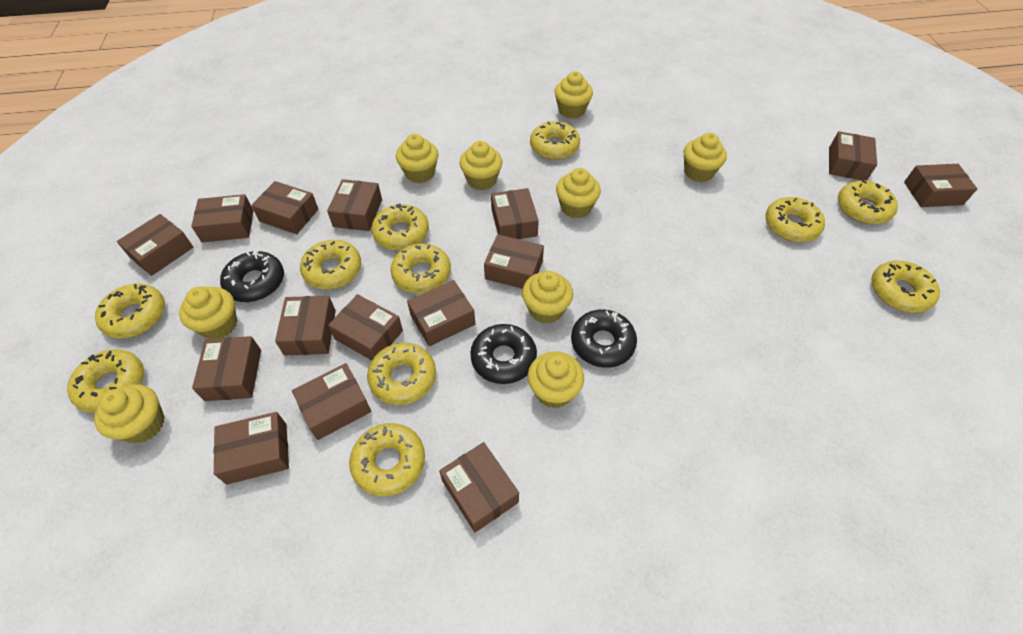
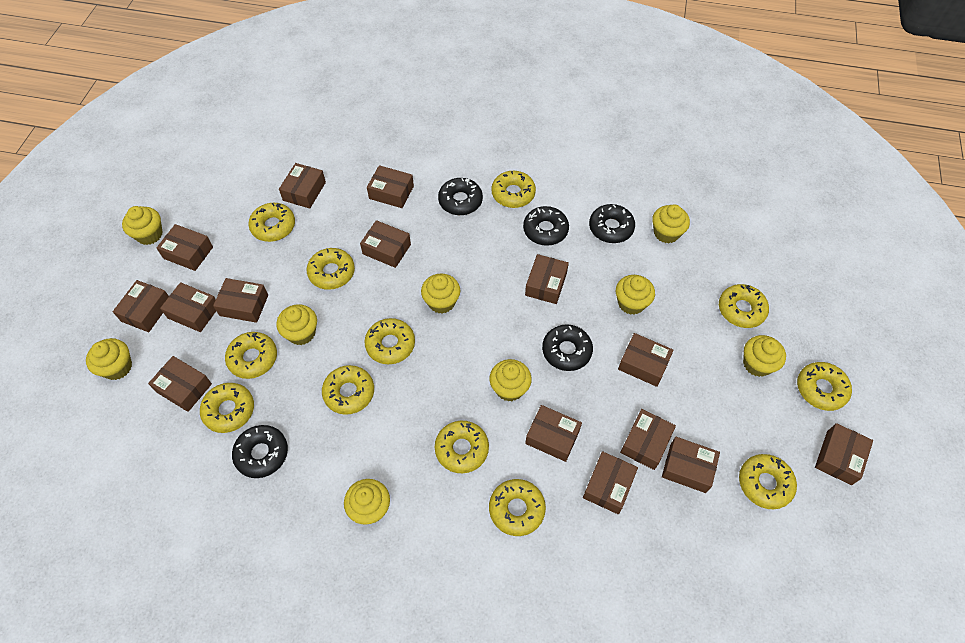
black donut: [220,251,284,302] [470,324,537,384] [571,310,637,368] = 3 -> [232,425,288,478] [438,178,483,215] [523,206,569,246] [542,324,593,371] [589,204,635,243] = 5
yellow donut: [67,349,144,413] [95,283,165,338] [300,240,361,289] [349,423,425,497] [367,343,436,405] [371,204,429,250] [390,243,451,294] [530,121,580,160] [765,197,825,242] [838,180,898,224] [871,260,940,313] = 11 -> [200,383,254,433] [225,332,277,379] [248,203,295,242] [307,248,355,290] [322,365,374,415] [365,318,415,364] [435,421,489,473] [489,479,546,536] [491,171,536,208] [719,284,769,328] [739,454,797,509] [797,362,852,411] = 12

